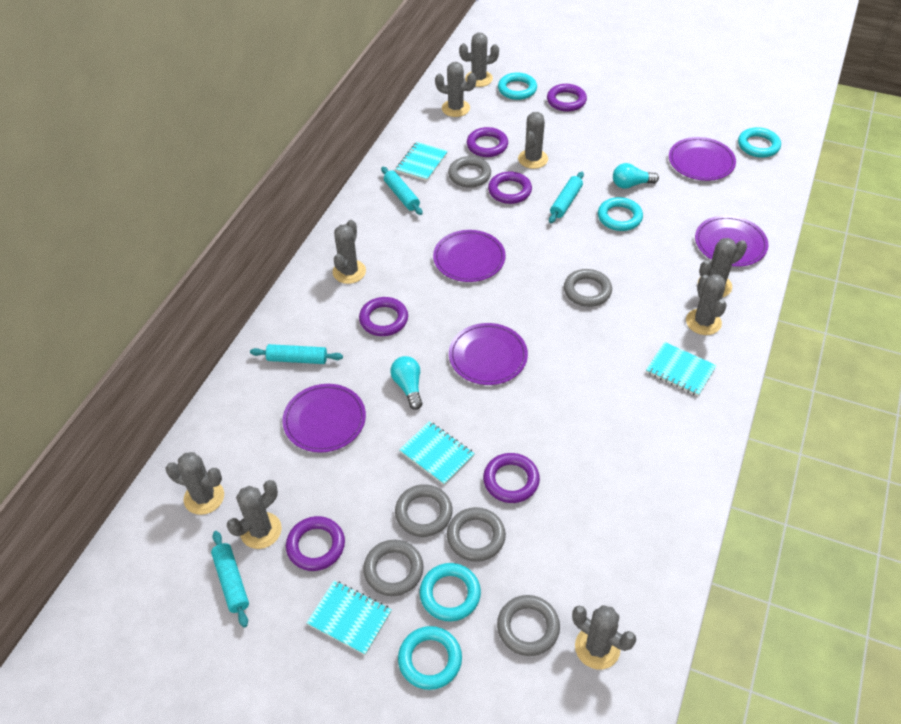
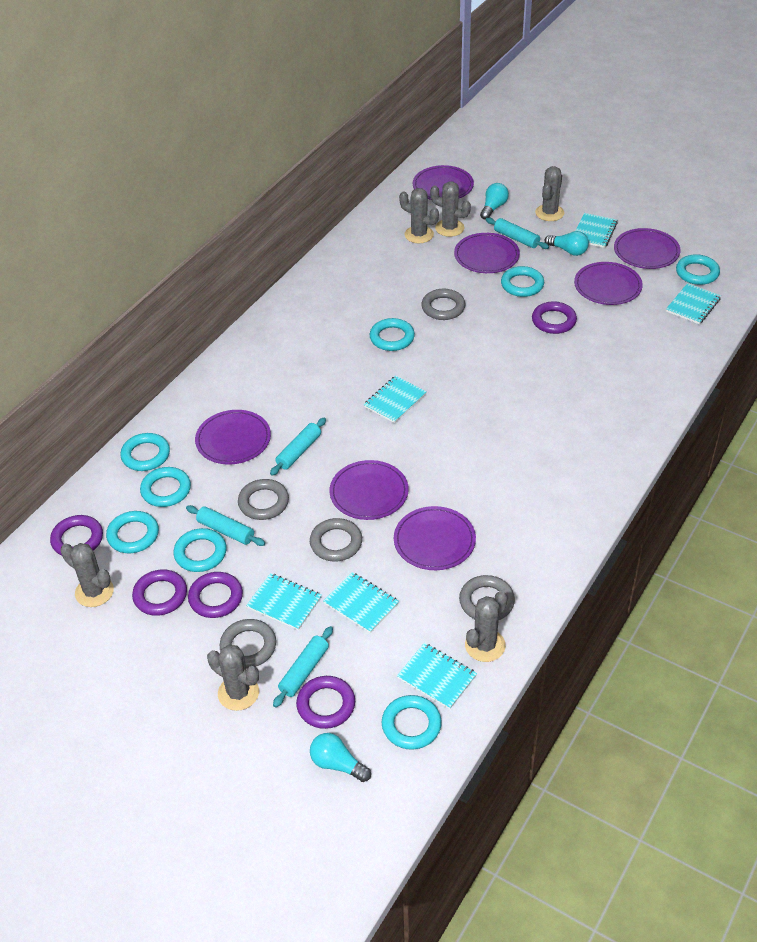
grey cactus: [165,452,224,515] [227,480,282,549] [333,220,366,284] [435,62,476,117] [459,33,499,87] [518,112,548,169] [572,605,636,670] [686,274,727,335] [698,238,747,297] = 9 -> [60,543,114,607] [207,645,259,711] [399,188,439,243] [430,182,471,237] [465,591,507,662] [535,166,564,221] = 6
grey ring: [363,540,424,596] [395,484,453,537] [447,507,506,562] [448,156,491,188] [497,595,560,656] [564,269,612,307] = 6 -> [220,619,276,668] [238,479,289,520] [310,518,362,562] [421,289,466,320] [459,575,515,620] = 5
purple plate: [282,384,366,453] [433,230,506,282] [449,323,528,385] [669,137,736,181] [695,215,769,267] = 5 -> [195,410,271,464] [330,460,409,520] [394,506,476,570] [413,165,474,200] [454,233,520,273] [574,262,643,305] [614,228,680,269] = 7
purple ring: [286,516,345,571] [359,297,408,336] [467,127,508,157] [483,453,540,503] [488,171,532,204] [547,84,587,112] = 6 -> [50,515,103,556] [132,570,187,616] [188,572,243,618] [296,676,355,729] [532,301,577,334] = 5
turquoise light bulb: [390,356,422,410] [613,163,659,189] = 2 -> [310,733,371,782] [480,183,509,220] [545,231,589,256] = 3
turquoise notebook: [307,580,392,655] [395,142,448,181] [399,421,475,485] [646,342,717,396] = 4 -> [246,573,322,630] [323,572,399,633] [363,376,427,423] [397,643,477,709] [576,213,618,248] [666,283,721,324] = 6
turquoise ring: [398,626,462,690] [420,563,481,621] [498,73,537,100] [598,197,643,231] [738,127,781,158] = 5 -> [106,511,159,553] [120,433,170,471] [140,467,191,507] [173,528,227,572] [370,318,415,351] [382,695,442,750] [501,266,544,297] [676,254,720,285] = 8

